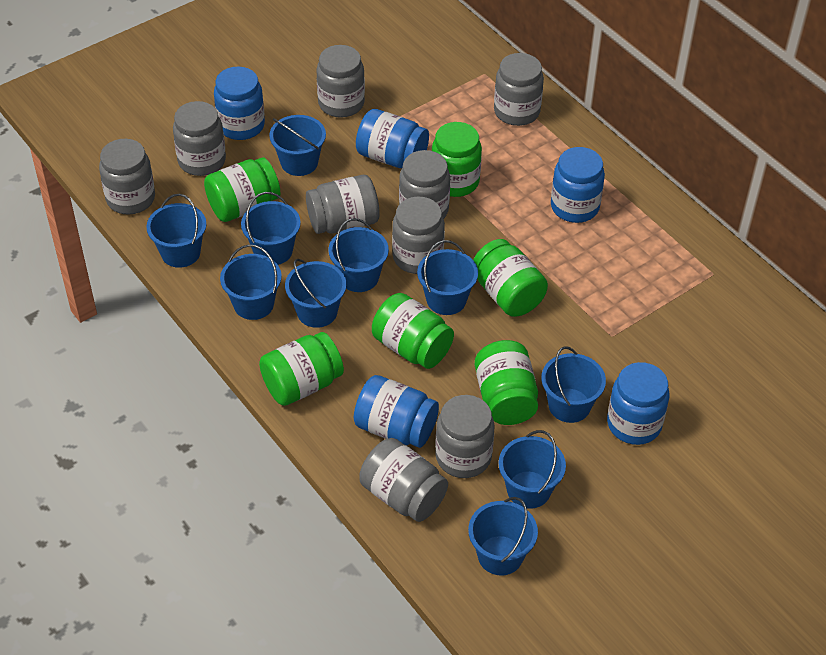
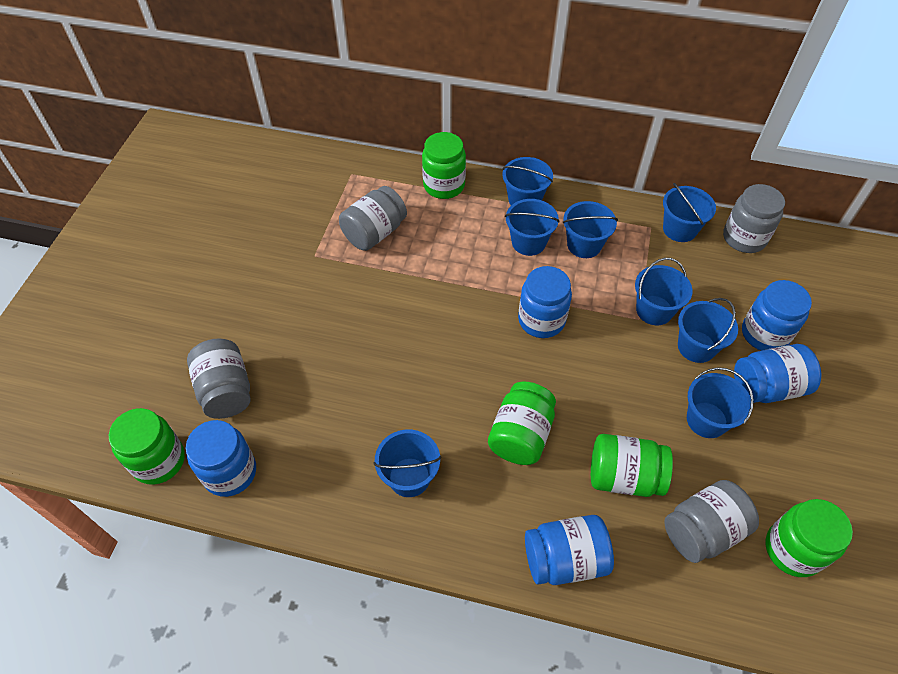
blue bucket: [146,194,206,268] [220,244,282,320] [241,192,301,265] [269,115,326,176] [285,259,346,328] [329,218,389,292] [417,240,478,315] [468,497,538,575] [499,430,566,509] [541,346,606,423] = 10 -> [374,430,441,497] [503,157,553,205] [505,199,559,256] [563,201,618,258] [635,258,693,325] [663,183,716,242] [678,298,738,363] [687,367,754,438] = 8
green jar: [204,157,280,222] [259,332,344,406] [372,293,454,369] [432,122,482,197] [473,239,548,317] [475,340,538,425] = 6 -> [109,408,185,485] [422,132,466,199] [488,381,556,465] [591,434,673,497] [766,499,853,577] = 5
grey jar: [99,139,155,215] [173,101,226,176] [306,175,380,234] [316,45,365,118] [359,438,448,522] [392,196,445,274] [399,150,450,219] [435,395,495,478] [494,53,544,126] = 9 -> [187,338,251,419] [339,186,407,251] [664,480,759,563] [723,184,785,253] = 4

